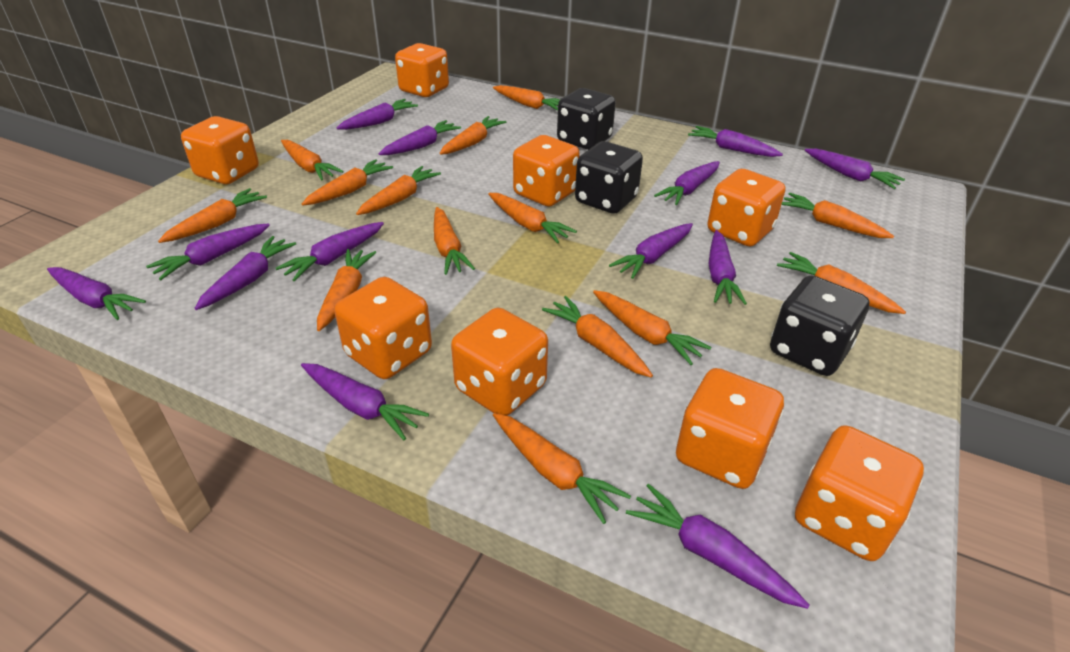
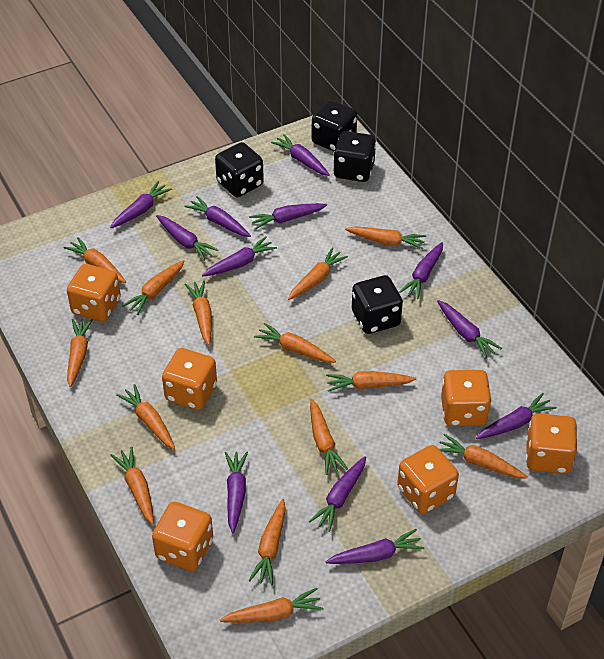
black dice: [557,88,616,150] [575,141,643,214] [770,275,869,376] = 3 -> [215,142,264,197] [312,100,357,151] [333,131,376,182] [352,275,403,334] = 4
orange dice: [181,116,259,184] [334,277,432,379] [395,43,449,97] [451,307,548,416] [513,135,580,207] [676,368,784,489] [707,169,785,247] [795,425,924,561] = 8 -> [67,264,121,322] [152,502,213,571] [162,348,217,410] [397,445,459,514] [441,370,492,426] [526,413,577,474] = 6
purple carrot: [47,267,146,320] [146,223,270,280] [195,236,296,310] [276,222,384,281] [301,363,429,440] [336,99,418,130] [379,120,461,155] [609,223,693,279] [626,484,810,609] [654,161,720,205] [688,126,783,157] [709,230,747,305] [805,149,905,189] = 13 -> [110,181,172,228] [156,215,218,261] [184,196,251,237] [202,237,277,277] [225,452,248,533] [249,203,327,230] [271,134,330,176] [309,456,366,532] [325,529,424,564] [400,242,443,299] [437,300,502,358] [476,393,557,439] = 12

